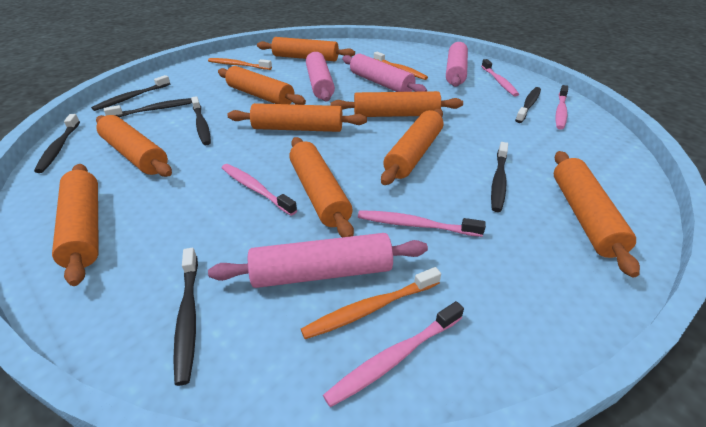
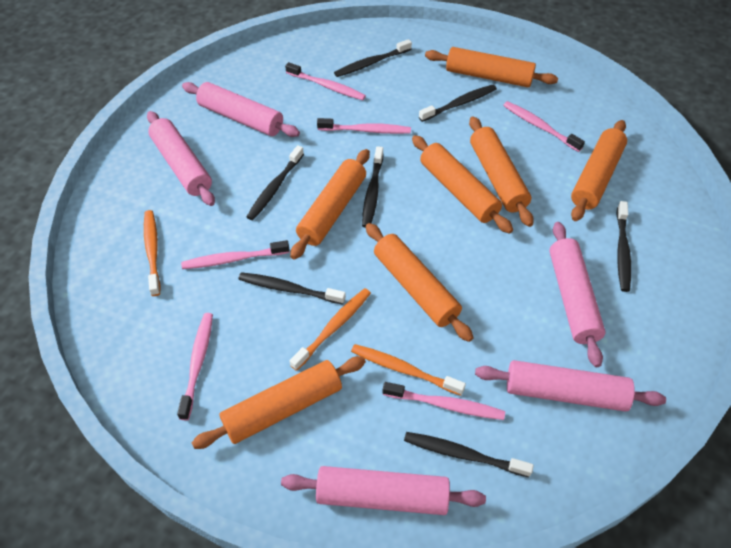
orange rolling pin: [52,164,99,286] [96,115,172,177] [218,66,306,105] [227,103,367,132] [257,37,355,61] [289,137,354,237] [330,91,463,117] [381,109,443,185] [554,151,640,277] = 9 -> [192,356,366,449] [290,149,370,260] [366,223,473,342] [412,135,513,233] [425,47,558,87] [469,116,534,227] [571,120,627,221] = 7
pink rolling pin: [208,233,428,288] [306,52,335,102] [342,54,427,92] [446,42,468,87] = 4 -> [147,111,215,206] [182,82,300,137] [281,466,486,515] [475,360,666,412] [549,222,606,367] = 5
pink toothbrush: [222,164,297,216] [323,301,464,407] [358,210,486,237] [481,59,519,96] [556,85,568,130] = 5 -> [177,313,213,420] [181,240,290,269] [285,62,366,100] [317,118,411,134] [383,382,505,420] [503,101,585,152] = 6

